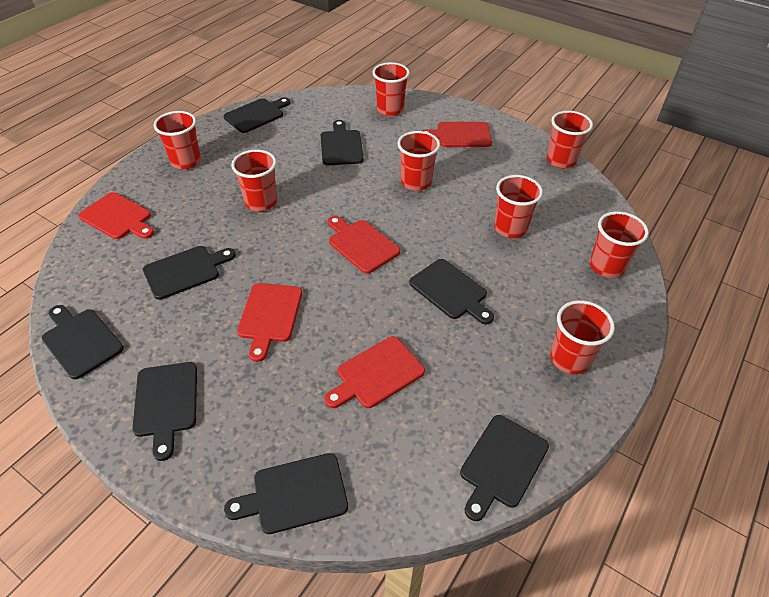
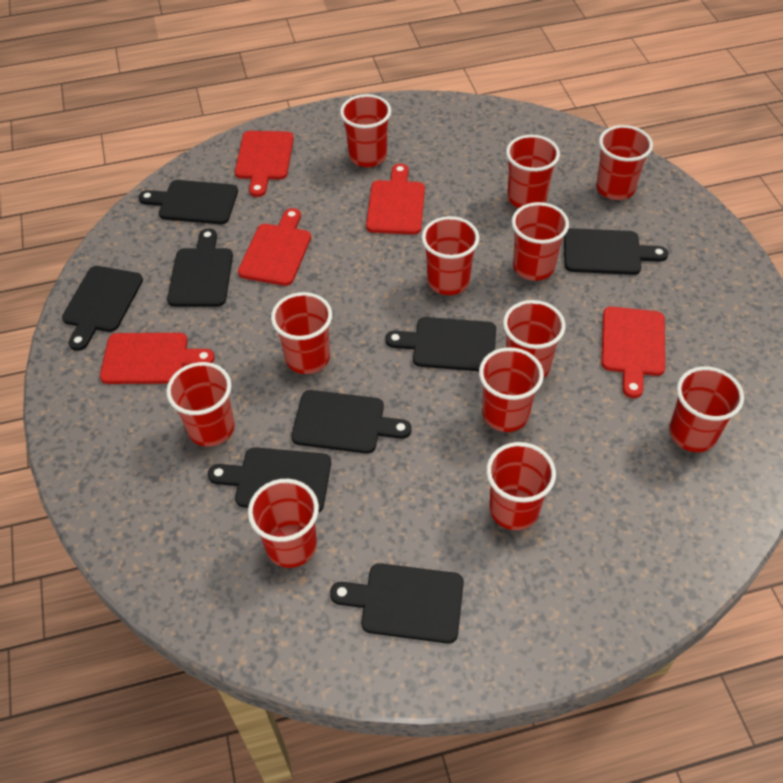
red cup: [154,111,201,170] [231,149,277,211] [373,62,410,116] [397,131,440,191] [494,175,543,238] [547,111,593,168] [550,300,615,374] [590,211,649,278] = 8 -> [166,362,235,447] [248,479,319,568] [271,292,332,374] [340,94,391,167] [422,216,479,295] [479,347,544,432] [486,442,556,530] [503,300,566,379] [506,135,560,208] [512,202,569,281] [596,125,653,200] [669,366,744,452] = 12

